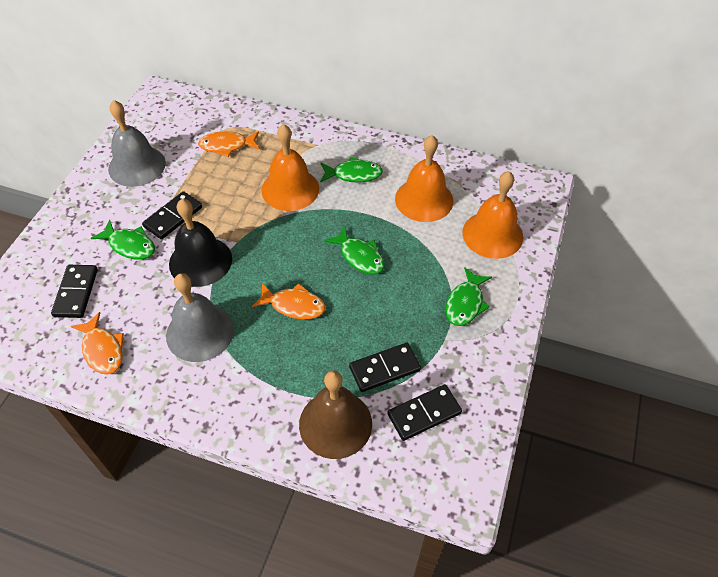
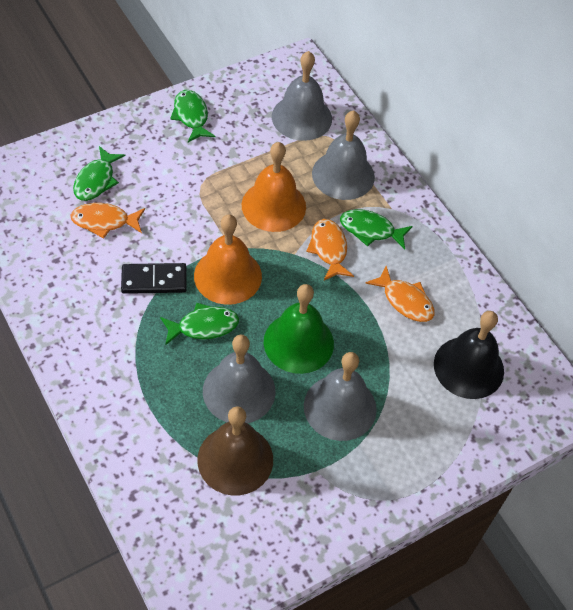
black domino: [51,265,98,318] [142,191,202,240] [349,343,421,392] [387,384,462,441] = 4 -> [121,263,187,294] = 1
green bell: none = 0 -> [264,284,334,374] = 1
grey bell: [108,100,166,187] [166,273,234,362] = 2 -> [203,335,275,423] [272,51,332,141] [304,352,377,441] [312,110,375,200] = 4
orange bell: [261,124,319,211] [395,135,453,222] [462,171,523,259] = 3 -> [194,214,262,305] [242,142,306,232] = 2

